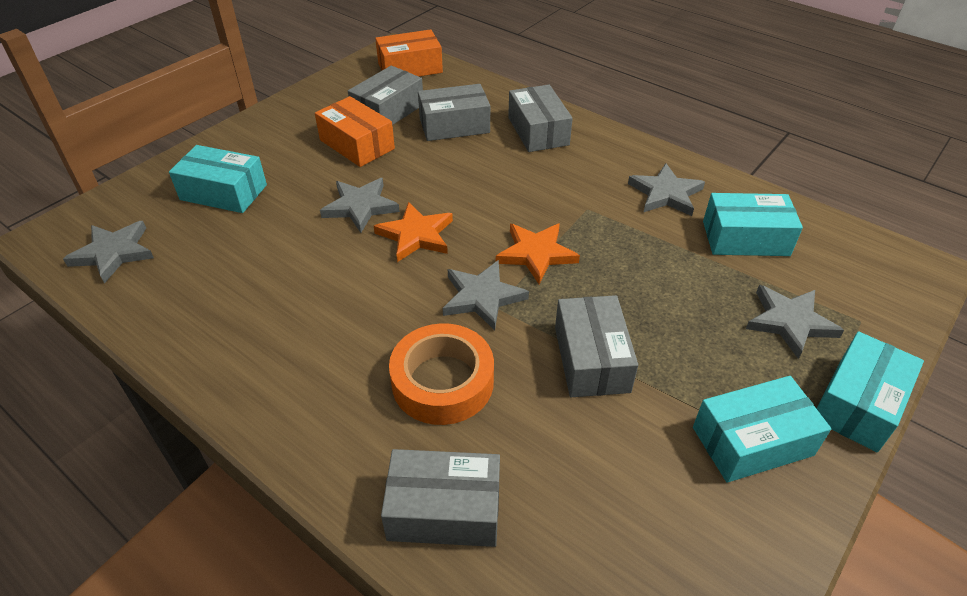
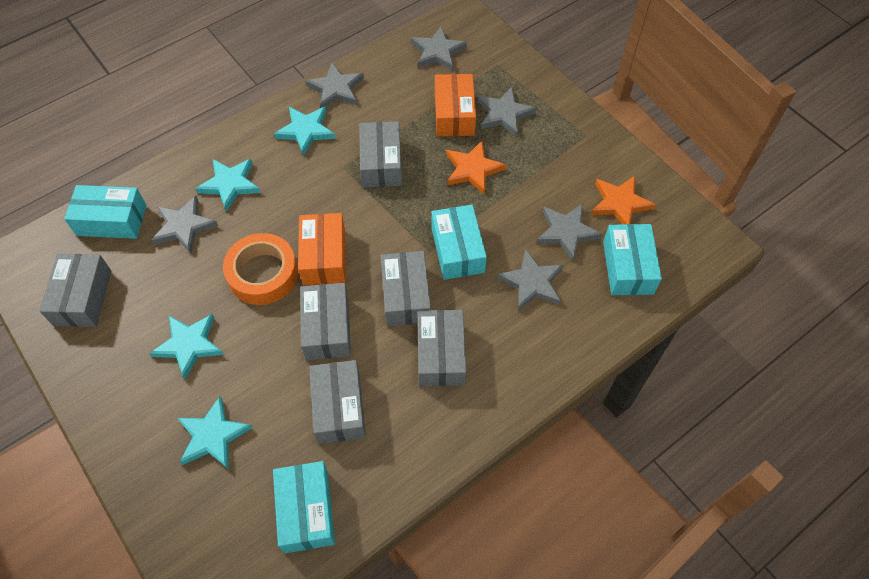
grey box: [348,65,423,125] [381,449,500,547] [418,84,490,141] [508,85,573,152] [555,295,638,397] = 5 -> [39,254,111,327] [300,283,351,360] [309,360,366,444] [359,121,402,188] [381,251,431,327] [417,310,466,387] = 6
grey star: [63,221,154,283] [320,178,400,233] [443,260,529,331] [628,163,705,216] [746,285,844,359] = 5 -> [151,196,218,253] [306,62,364,108] [411,26,467,71] [478,87,536,137] [497,249,564,311] [536,204,602,261] = 6
turquoise star: none = 0 -> [150,314,224,379] [177,396,252,469] [196,159,261,212] [274,106,335,156] = 4

